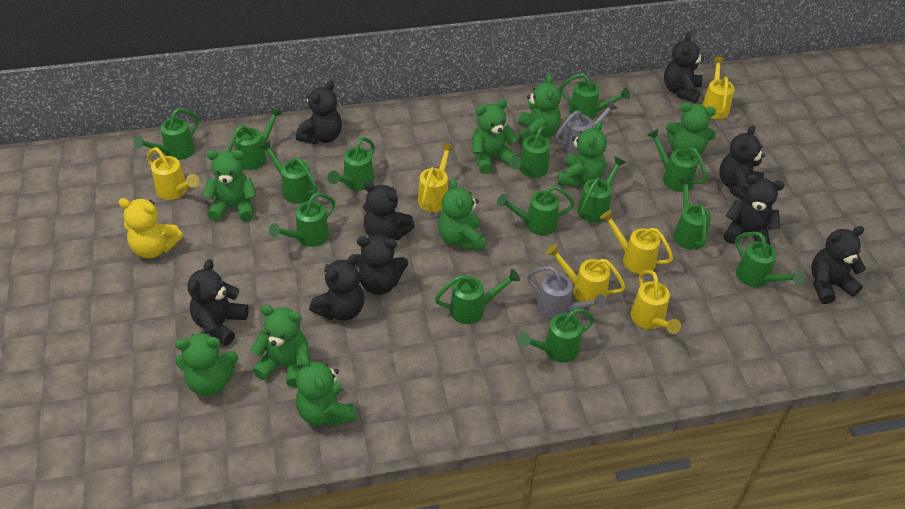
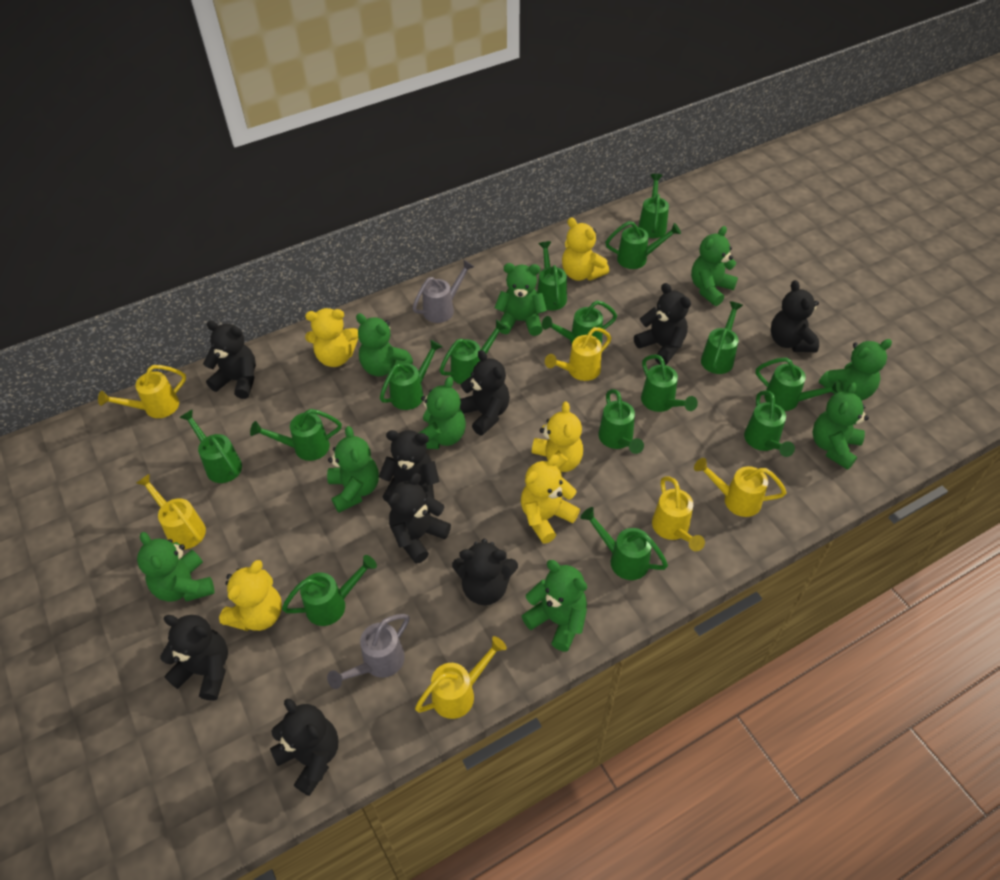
green watering can: [134,108,199,160] [227,107,283,170] [260,141,318,204] [269,193,335,247] [328,137,375,190] [435,269,520,324] [497,186,575,235] [509,126,551,178] [518,308,594,363] [559,73,630,119] [578,156,626,223] [647,129,707,192] [673,178,711,250] [735,232,804,287] = 14 -> [179,409,242,483] [250,409,342,461] [282,555,377,626] [380,340,442,410] [439,320,507,384] [537,241,567,311] [542,301,617,345] [580,507,668,580] [598,389,644,454] [605,221,681,269] [638,174,669,238] [641,354,698,412] [701,301,743,374] [744,390,795,457] [756,357,843,411] = 15
yellow teddy bear: [118,198,183,258] = 1 -> [219,560,282,631] [305,308,358,367] [521,454,580,544] [532,401,583,476] [562,218,609,281] = 5

